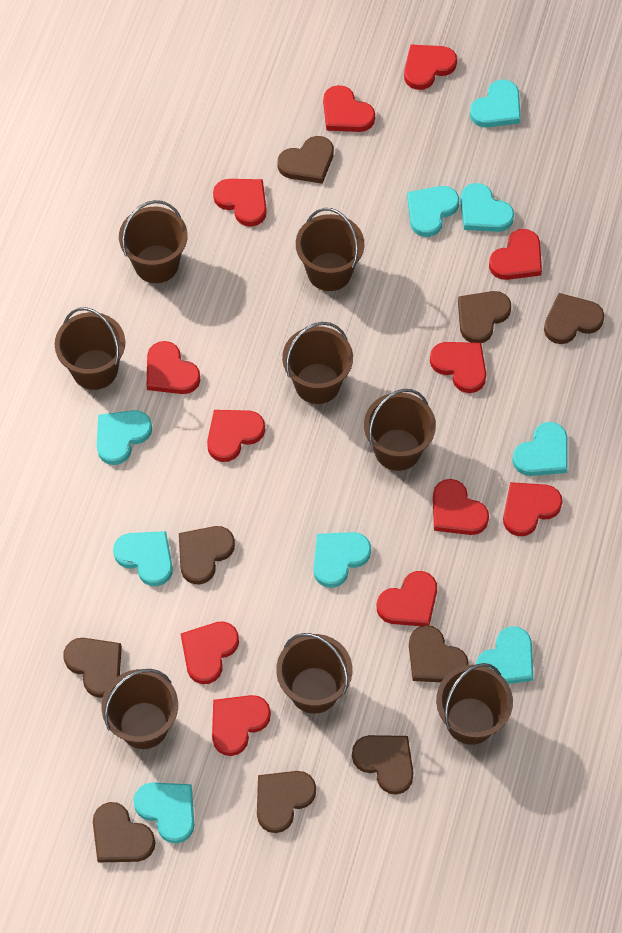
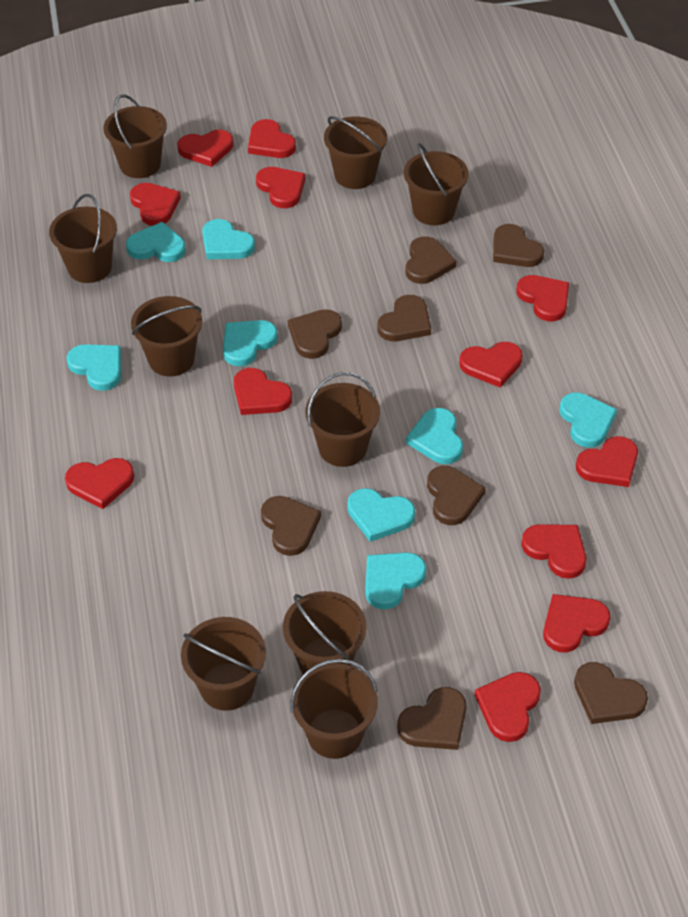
brown bucket: [55,307,125,390] [101,669,178,749] [119,200,188,283] [276,633,352,714] [282,322,353,404] [296,208,364,291] [364,389,436,471] [436,663,513,745] = 8 -> [49,194,117,283] [103,95,167,178] [131,296,202,376] [181,617,266,711] [283,591,366,674] [290,659,378,759] [306,372,380,467] [324,116,387,189] [404,143,469,225] = 9
brown heart: [63,638,122,698] [93,802,156,862] [179,526,235,585] [257,771,316,833] [278,136,334,184] [352,735,414,795] [409,625,469,682] [458,291,511,343] [544,293,604,344] = 9 -> [261,496,321,556] [288,309,342,359] [378,295,431,341] [397,687,467,750] [405,236,457,284] [427,466,486,525] [493,224,544,267] [574,662,648,724] = 8
turquoise heart: [97,410,152,465] [113,531,173,586] [133,782,194,844] [313,532,371,588] [407,186,459,237] [460,183,514,232] [470,79,521,127] [476,626,533,684] [512,422,568,476] = 9 -> [67,344,121,391] [126,222,186,262] [202,219,255,259] [223,320,278,366] [347,488,415,542] [365,552,426,610] [406,408,463,464] [559,392,617,448] = 8

